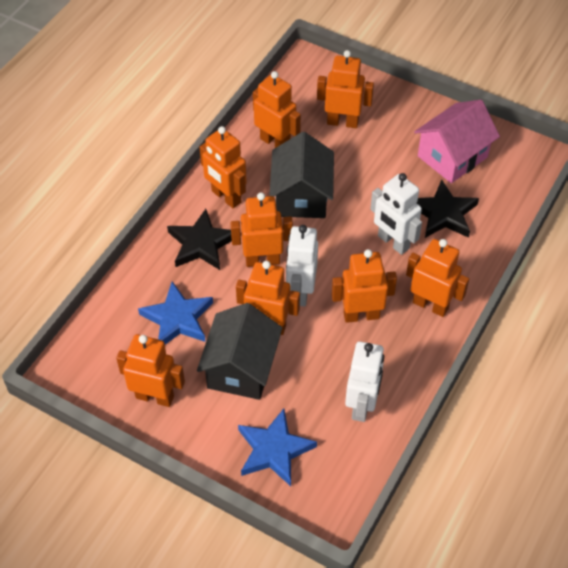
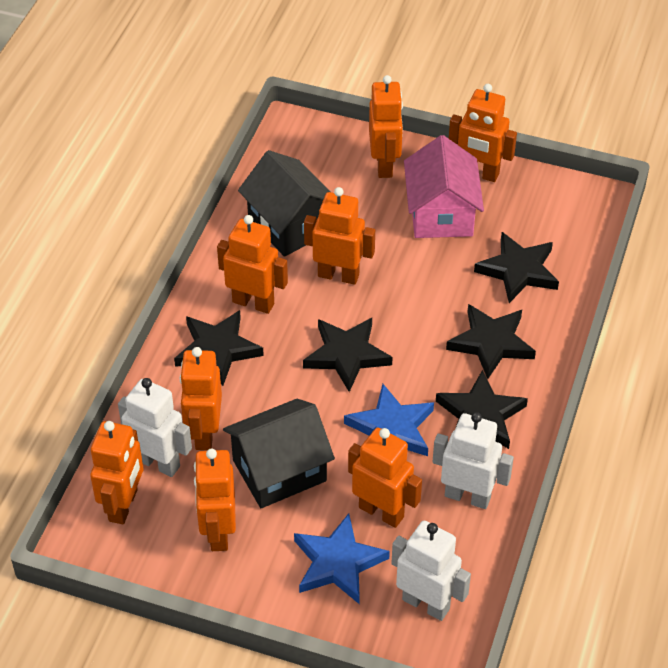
black star: [167,209,232,270] [417,179,479,238] = 2 -> [174,310,264,386] [303,318,393,392] [436,370,528,449] [446,304,536,379] [474,232,559,303] = 5

